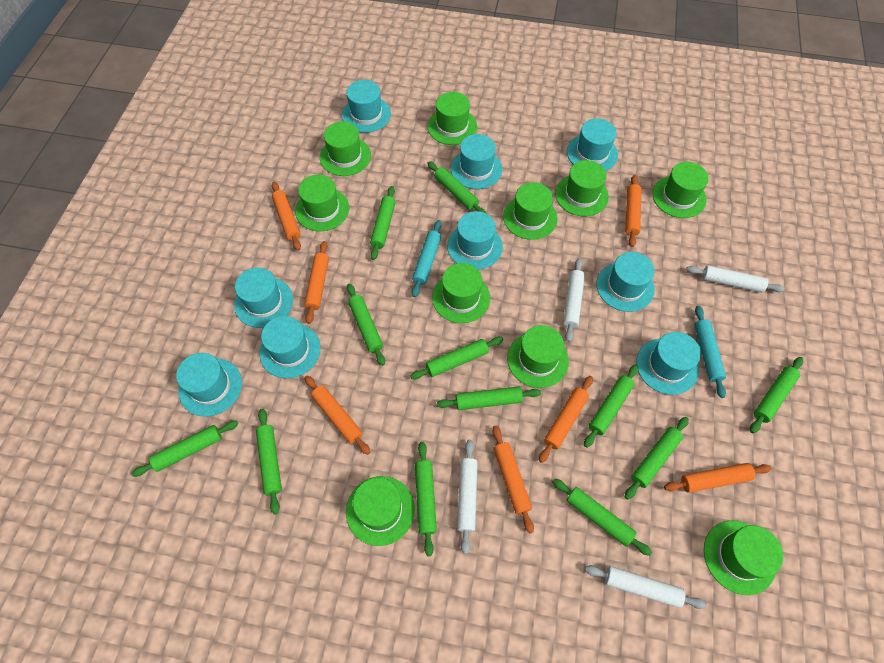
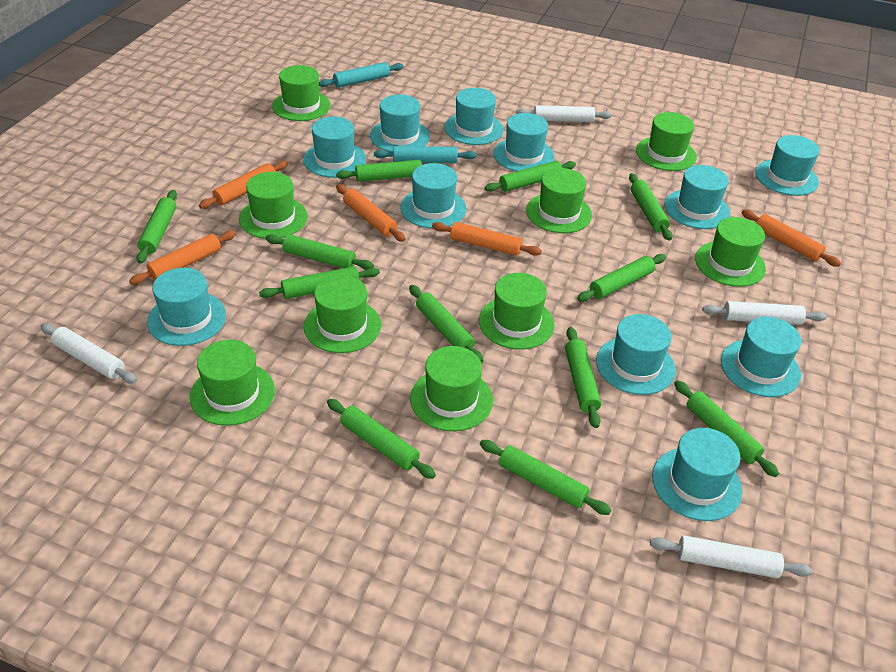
green hat: [295,174,349,231] [320,121,371,176] [346,476,415,546] [427,92,477,145] [432,263,490,323] [503,182,558,240] [507,325,569,388] [555,160,609,216] [652,162,709,218] [704,520,783,595] = 10 -> [190,340,275,426] [239,172,308,239] [272,65,331,121] [304,275,381,353] [410,346,493,431] [479,273,555,350] [526,168,592,233] [636,112,697,171] [695,217,766,287] = 9
orange rolling pin: [272,182,301,251] [304,241,329,324] [304,376,370,455] [492,426,534,534] [539,376,593,463] [625,175,641,247] [664,463,772,493] = 7 -> [129,230,236,285] [199,161,288,209] [336,184,406,242] [432,222,542,256] [742,209,841,267] = 5
turquoise hat: [176,353,242,417] [234,267,293,328] [259,316,321,378] [342,80,391,133] [447,211,503,270] [451,134,502,189] [567,118,618,171] [596,252,655,312] [636,332,701,395] = 9 -> [147,268,226,346] [303,117,366,178] [370,94,430,152] [400,163,466,229] [444,88,503,145] [493,113,554,172] [596,314,676,395] [652,428,743,521] [665,165,730,229] [721,317,801,397] [756,135,820,196] = 11

